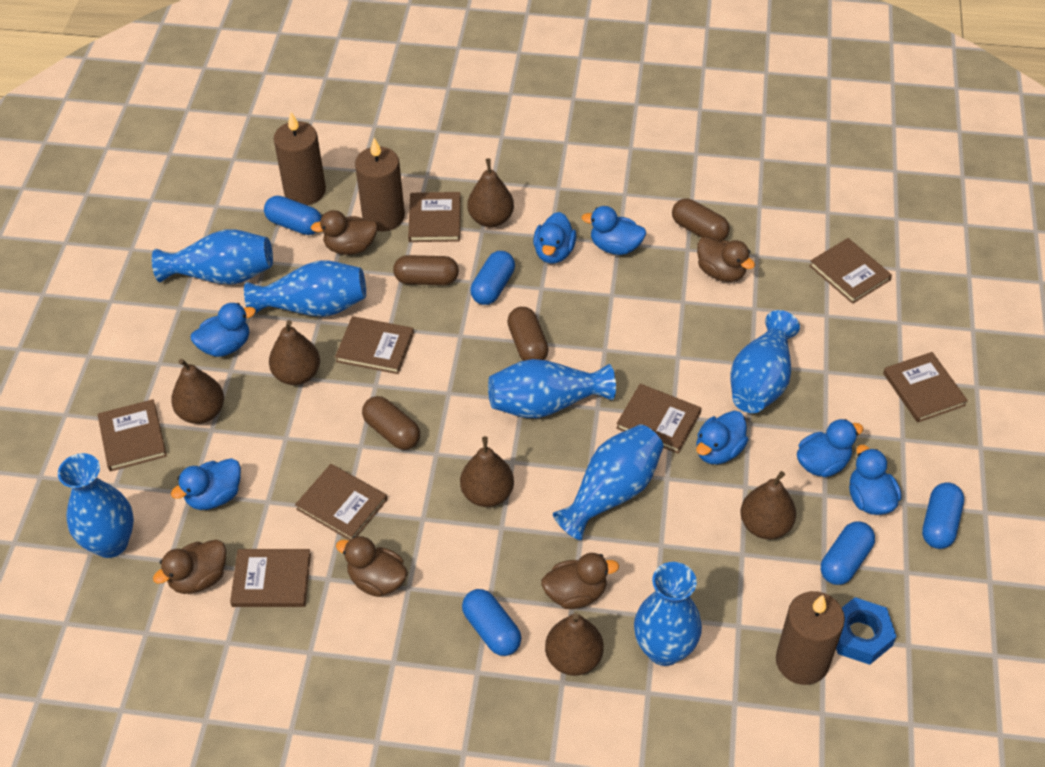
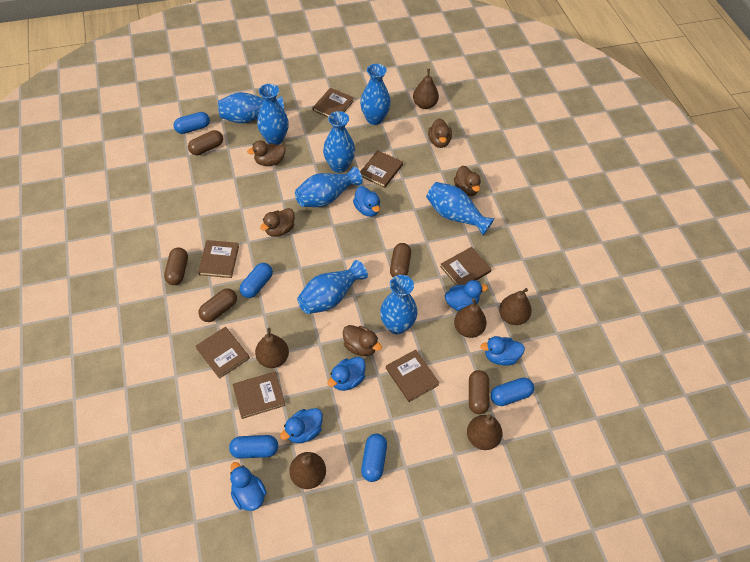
blue duck: [171,458,241,510] [191,303,256,357] [533,212,576,264] [582,206,646,255] [696,411,748,464] [797,419,864,477] [849,445,902,515] = 7 -> [230,462,266,511] [280,408,323,443] [327,357,366,391] [353,186,380,217] [445,280,488,311] [480,336,525,366] = 6
blue nut: [836,597,897,665] = 1 -> none = 0
blue vase: [58,453,134,558] [152,229,273,285] [244,260,366,317] [488,359,616,418] [553,424,664,540] [634,562,702,666] [730,310,800,413] = 7 -> [218,92,284,123] [257,84,289,145] [295,167,362,207] [297,260,368,314] [323,111,355,173] [360,64,391,125] [380,275,417,334] [426,182,495,235] = 8
brown book: [98,399,167,472] [230,549,311,607] [295,464,387,540] [335,316,414,374] [408,192,461,242] [616,384,701,454] [809,238,892,304] [883,352,968,423] = 8 -> [195,327,250,379] [198,240,239,278] [233,372,285,419] [313,88,354,117] [360,150,403,188] [386,350,440,402] [440,247,492,285] = 7
brown candle: [274,112,326,205] [355,138,405,231] [776,591,845,685] = 3 -> none = 0
brown capsule: [362,396,420,450] [393,255,459,285] [507,307,549,361] [672,198,730,242] = 4 -> [164,247,188,285] [188,130,223,155] [198,289,237,322] [390,243,411,277] [469,370,489,414] = 5

